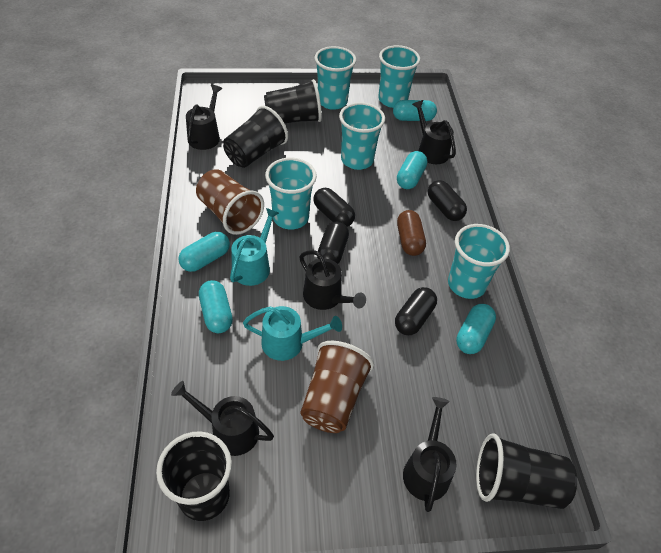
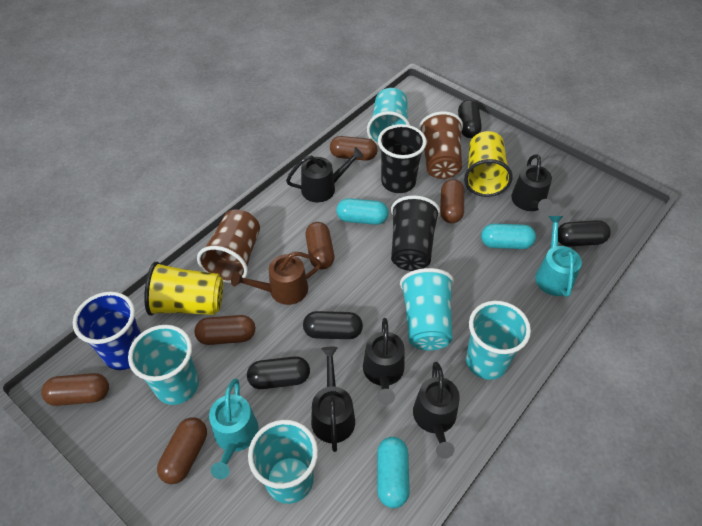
black cup: [156,431,232,521] [223,106,288,168] [264,79,322,123] [476,433,577,509] = 4 -> [378,124,427,193] [391,195,440,271] = 2
blue cup: none = 0 -> [73,292,141,370] = 1
brown capsule: [397,210,426,256] = 1 -> [41,373,109,406] [157,417,207,484] [194,315,255,345] [305,222,334,270] [330,136,378,161] [440,179,464,223] = 6
brown watering can: none = 0 -> [231,252,321,305] = 1
turquoise capsule: [178,232,230,272] [199,280,233,333] [393,100,437,121] [397,151,427,189] [456,304,496,354] = 5 -> [336,198,389,225] [377,437,410,508] [481,224,536,249] = 3
yellow cup: none = 0 -> [144,262,223,316] [464,131,513,197] = 2

